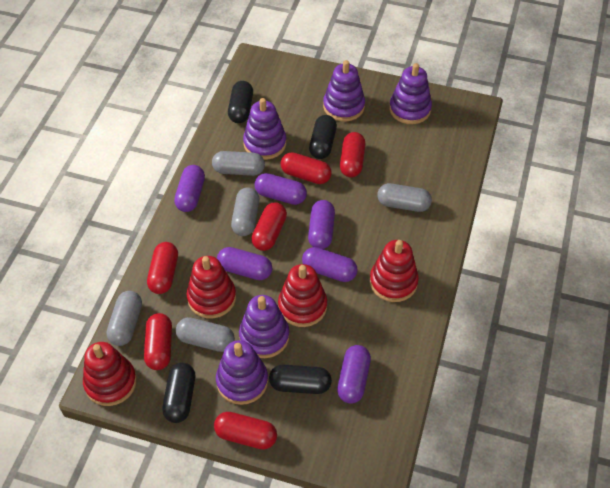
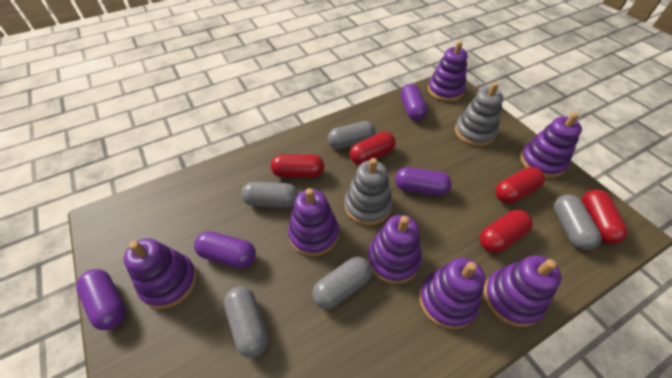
black capsule: [162,363,195,423] [228,81,253,123] [269,365,332,394] [309,115,337,159] = 4 -> none = 0
grey stacking toy: none = 0 -> [345,158,393,225] [455,82,503,146] = 2
purple capsule: [174,165,205,212] [217,247,272,280] [254,173,307,205] [302,247,358,282] [308,200,335,249] [337,345,371,403] = 6 -> [76,269,126,330] [194,231,256,268] [395,167,452,196] [401,84,428,121] = 4
purple stacking toy: [216,340,268,405] [239,295,289,358] [243,98,286,160] [323,60,365,122] [389,63,432,124] = 5 -> [124,238,197,309] [288,188,339,256] [367,215,422,284] [419,258,485,329] [428,41,468,102] [484,255,561,327] [520,112,582,178] = 7
red capsule: [144,313,172,370] [147,242,178,294] [214,412,277,450] [251,202,287,251] [281,152,332,184] [340,132,365,177] = 6 -> [271,154,324,178] [349,132,396,165] [479,210,533,253] [495,167,545,204] [581,189,628,244] = 5
red stacking toy: [83,342,137,406] [187,256,236,318] [278,264,327,327] [370,240,419,302] = 4 -> none = 0

